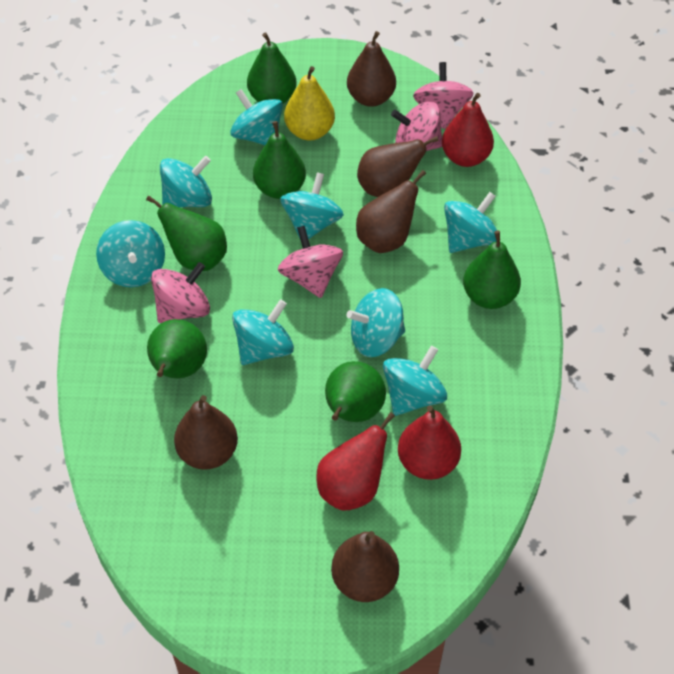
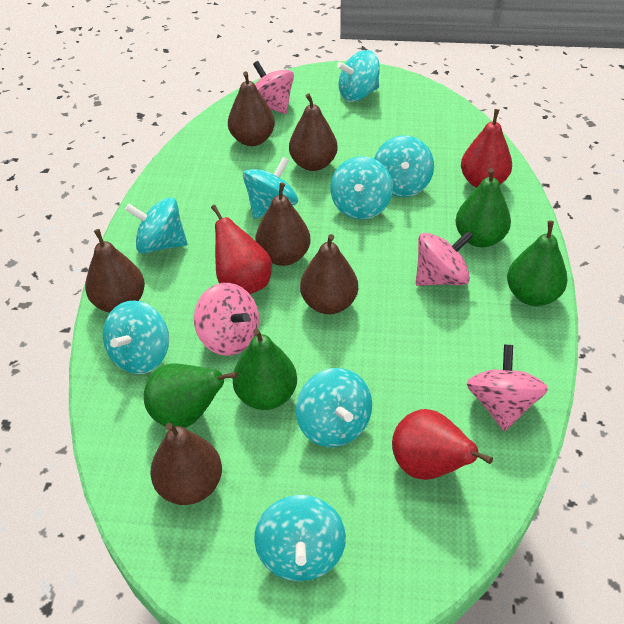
brown pear: [174,395,238,470] [331,531,399,602] [347,31,396,107] [356,170,426,253] [357,136,439,197] = 5 -> [85,229,145,313] [150,423,222,505] [228,72,275,146] [255,183,310,266] [289,94,338,171] [300,234,358,314] = 6
green pear: [146,196,227,271] [147,319,207,378] [247,32,296,104] [253,121,306,199] [325,361,386,422] [463,231,521,309] = 6 -> [144,363,238,428] [232,328,297,410] [455,168,511,247] [507,221,568,306] = 4
yellow pear: [284,66,335,140] = 1 -> none = 0

